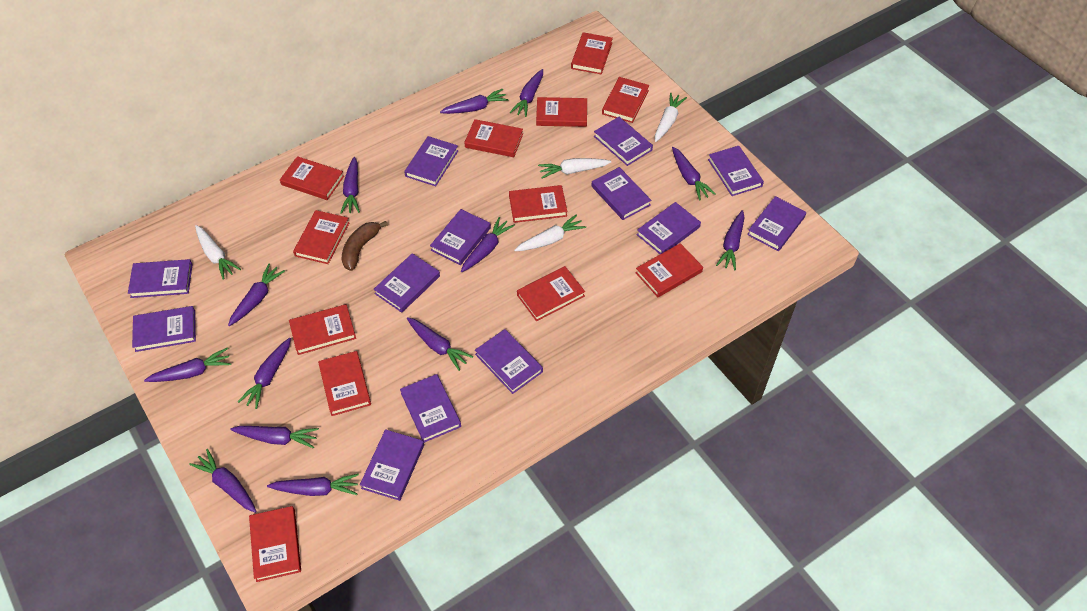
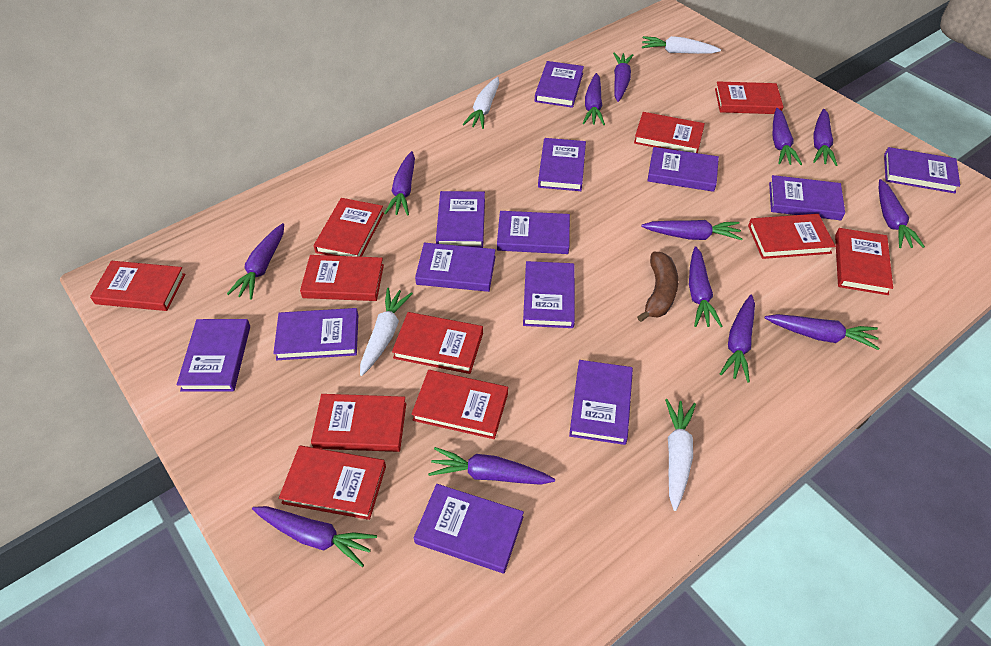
red book: [249,506,301,582] [280,156,344,200] [289,304,356,355] [293,210,350,264] [318,351,371,416] [464,119,523,157] [509,185,567,223] [517,266,585,321] [536,97,587,127] [571,32,613,75] [602,77,649,123] [636,243,703,297] = 12 -> [90,261,185,311] [279,446,386,520] [300,255,384,301] [311,394,406,452] [314,198,384,257] [392,312,483,374] [411,370,508,439] [634,112,705,153] [715,81,783,114] [748,214,835,259] [835,228,893,295] = 11

